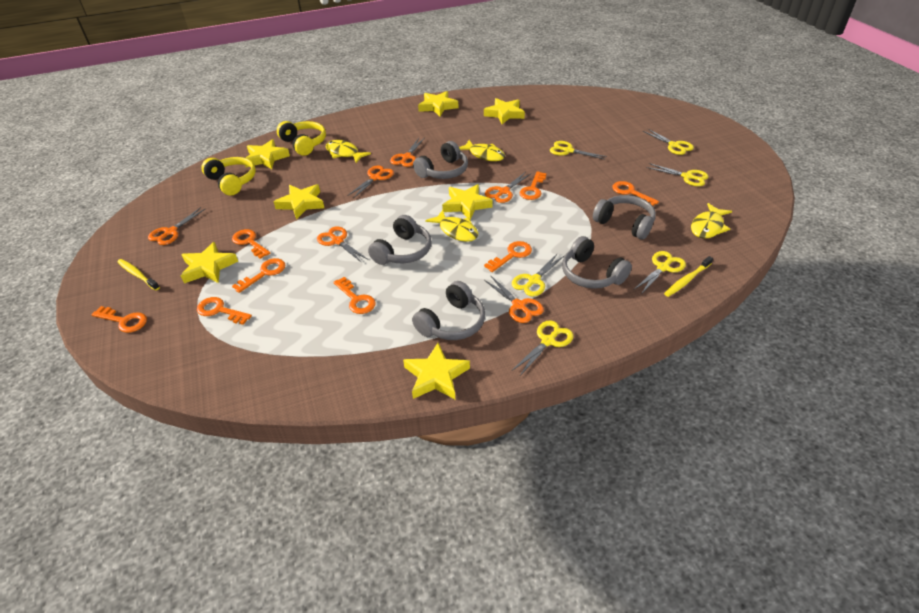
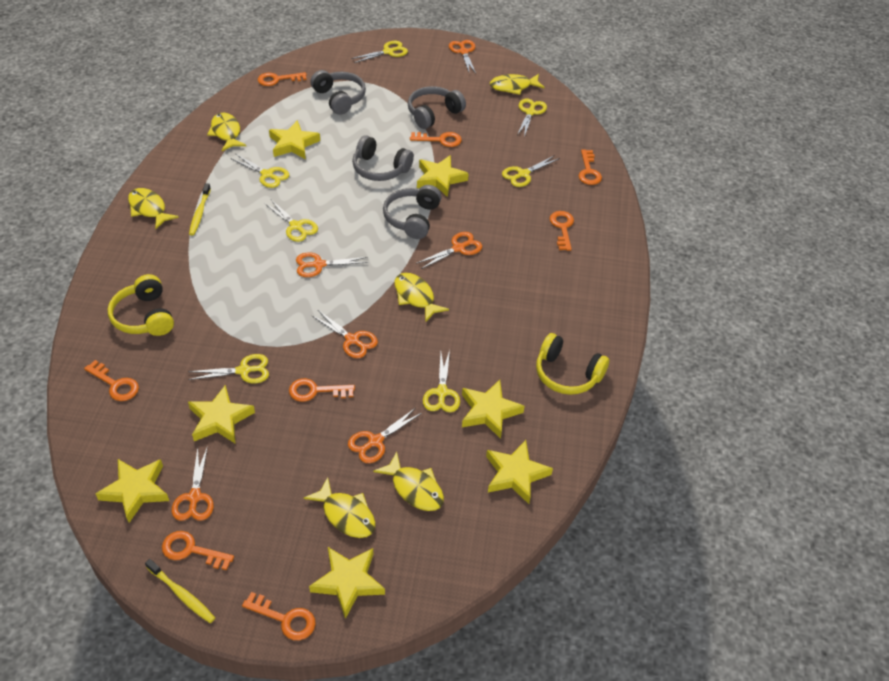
grey headphones: [368,215,432,265] [412,281,485,340] [413,141,468,179] [562,236,632,289] [593,195,656,240] = 5 -> [310,70,366,115] [352,135,414,181] [383,185,442,239] [408,86,466,129] = 4
yellow fish: [326,140,371,163] [425,210,478,242] [459,140,505,161] [691,203,732,239] = 4 -> [128,188,179,229] [207,113,246,151] [304,477,376,538] [373,452,444,511] [394,273,449,322] [490,74,545,95] = 6
yellow scissors: [512,253,565,297] [513,320,573,376] [550,141,607,159] [635,251,686,294] [643,128,694,155] [646,163,708,186] = 6 -> [188,354,269,383] [232,154,289,188] [264,200,318,242] [351,41,408,63] [423,350,460,413] [502,155,560,187] [517,99,547,137] = 7

